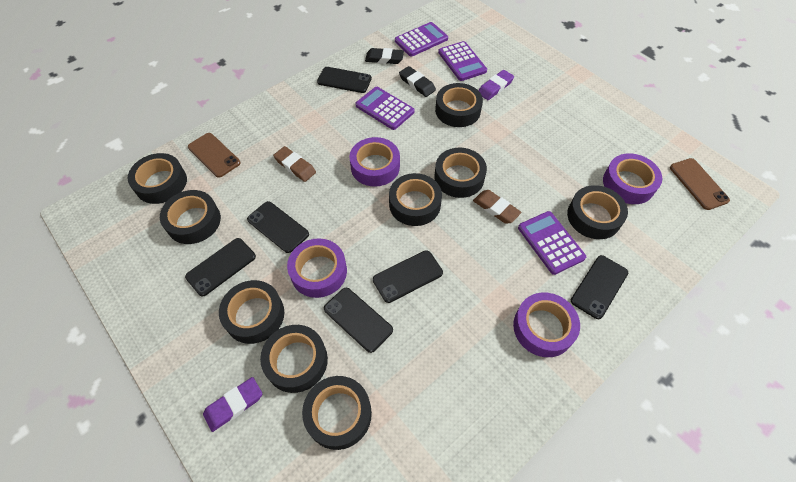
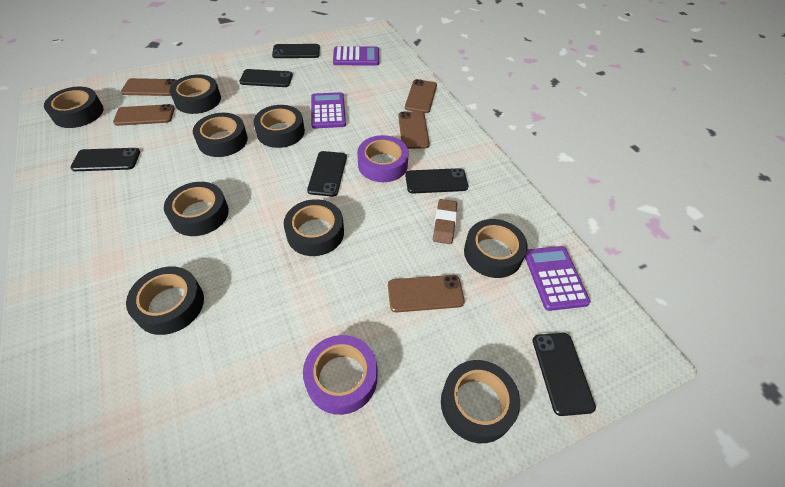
black eraser: [365,48,404,64] [399,66,436,97] = 2 -> none = 0
brown eraser: [273,146,316,182] [473,190,521,224] = 2 -> [433,199,457,244] = 1
brown phone: [188,133,241,178] [670,158,730,210] = 2 -> [113,104,175,126] [121,78,177,96] [388,275,465,312] [398,111,430,149] [405,79,437,113] = 5
purple calculator: [355,87,415,130] [395,22,448,57] [438,41,487,81] [518,211,586,275] = 4 -> [311,92,346,129] [333,46,379,65] [525,246,591,311] = 3
purple eraser: [203,377,262,432] [479,70,514,100] = 2 -> none = 0
purple tape: [287,238,347,298] [349,137,400,187] [513,293,580,357] [603,153,662,204] = 4 -> [303,335,377,415] [357,135,409,182] = 2

